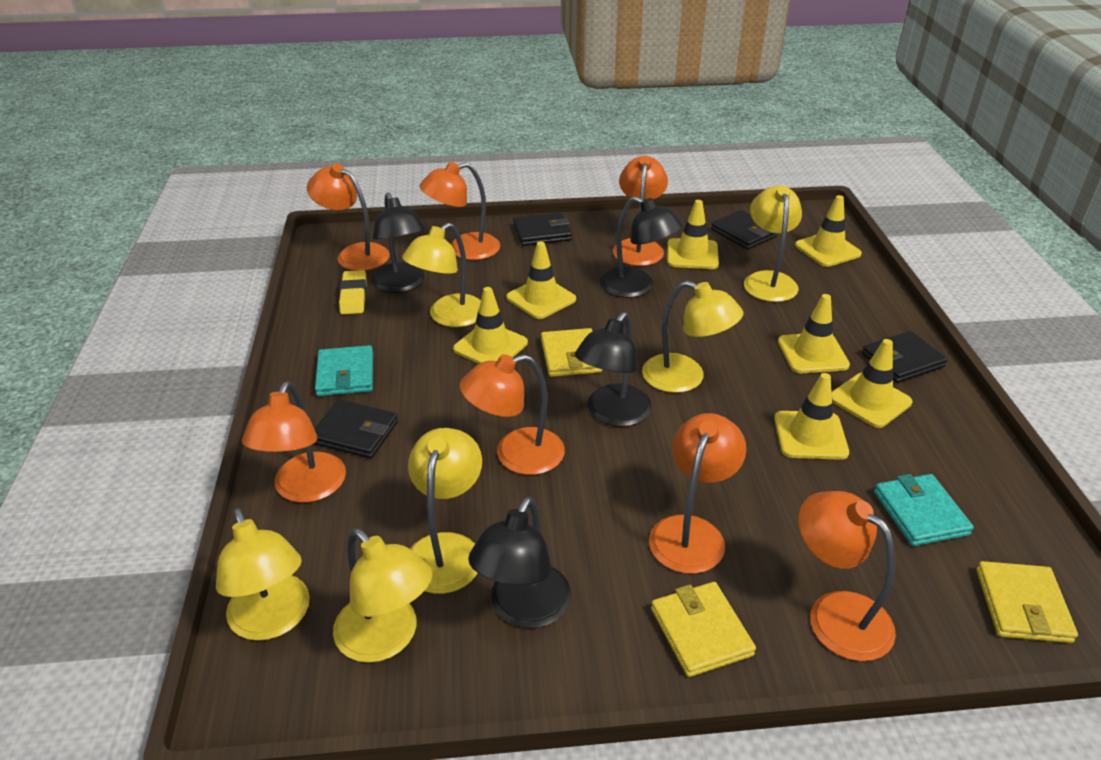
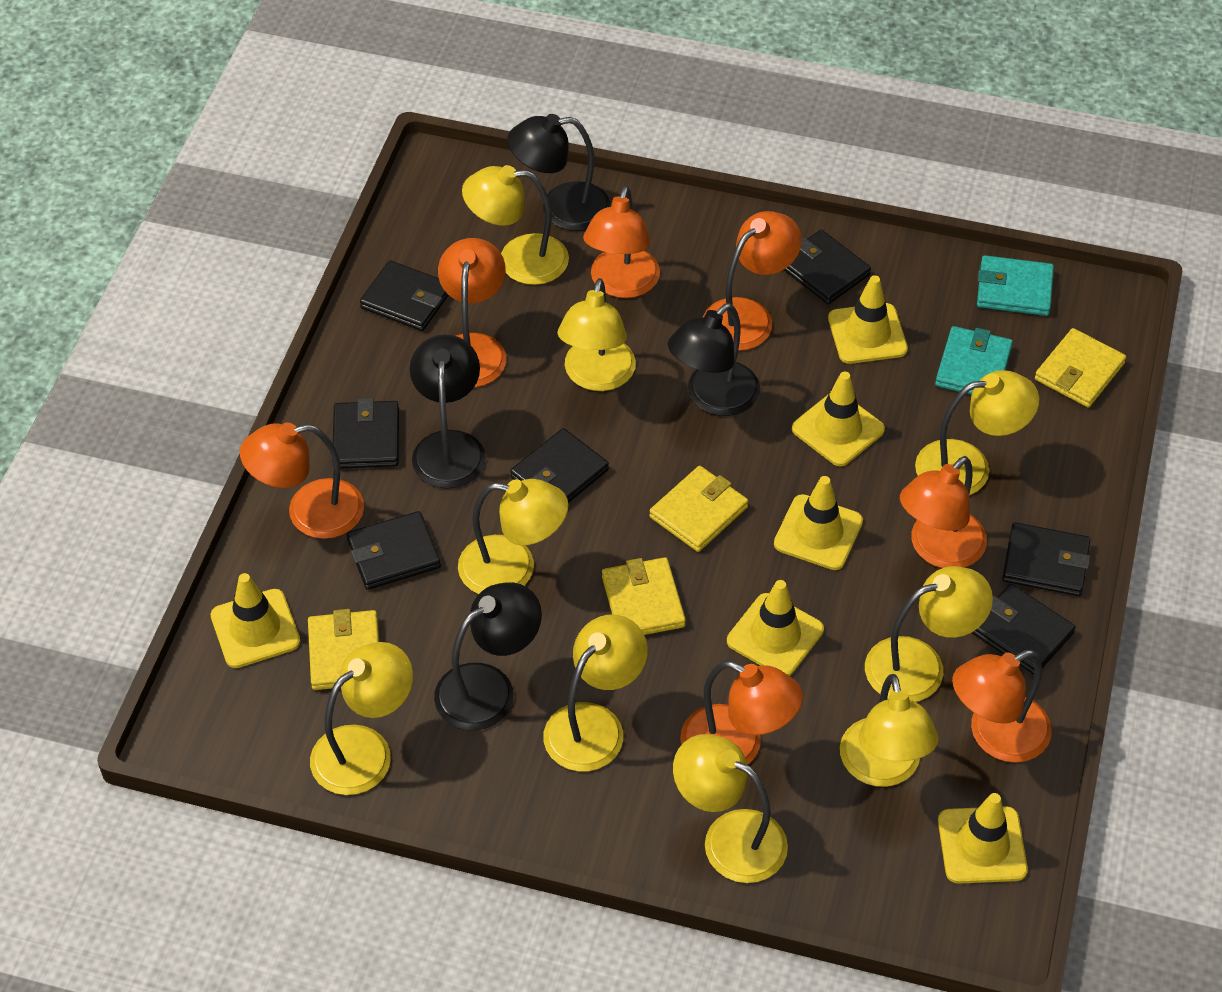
black wallet: [314,399,398,458] [513,212,572,246] [711,210,778,250] [862,331,948,383] = 4 -> [332,398,399,469] [347,511,441,590] [360,260,448,331] [510,428,609,503] [784,230,871,304] [972,584,1076,675] [1002,522,1090,596] = 7
yellow eraser: [339,270,367,314] = 1 -> none = 0
yellow lamp: [216,508,310,641] [333,528,432,663] [402,223,481,327] [408,428,482,594] [642,281,744,393] [744,186,802,302] = 6 -> [310,642,413,795] [458,479,568,594] [462,165,569,285] [543,614,648,771] [557,278,636,391] [673,734,788,883] [840,674,938,787] [865,566,993,702] [915,370,1039,495] = 9
yellow traffic cone: [453,287,528,364] [506,242,576,319] [667,200,719,269] [774,373,849,460] [778,294,850,373] [795,195,862,267] [832,339,912,428] = 7 -> [211,573,301,668] [727,580,824,676] [774,476,863,570] [792,372,885,466] [828,275,908,364] [938,793,1028,884] = 6
yellow wallet: [541,328,602,377] [651,582,756,677] [976,561,1078,643] = 3 -> [308,609,379,690] [602,557,686,635] [649,466,748,552] [1035,328,1126,408] = 4

